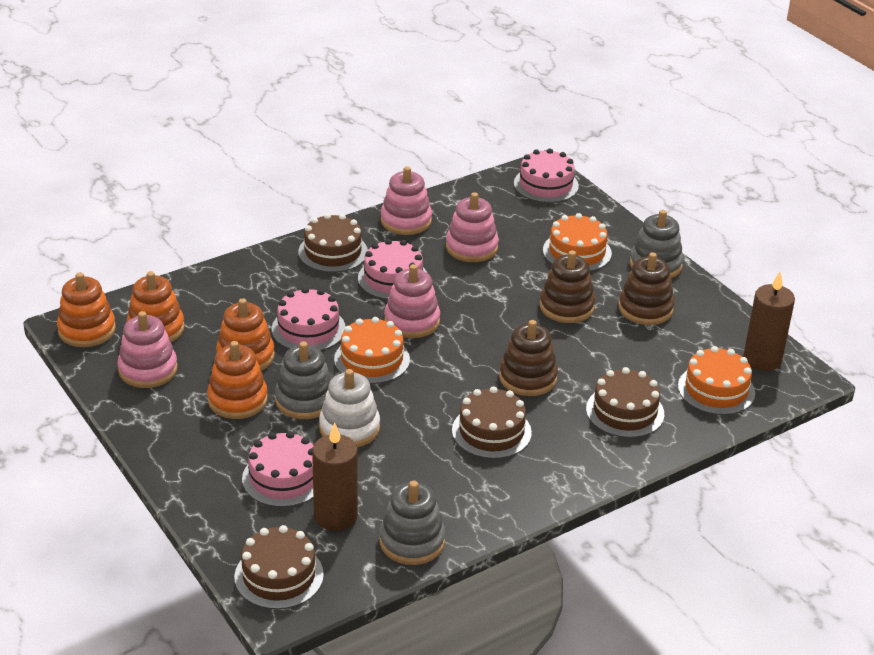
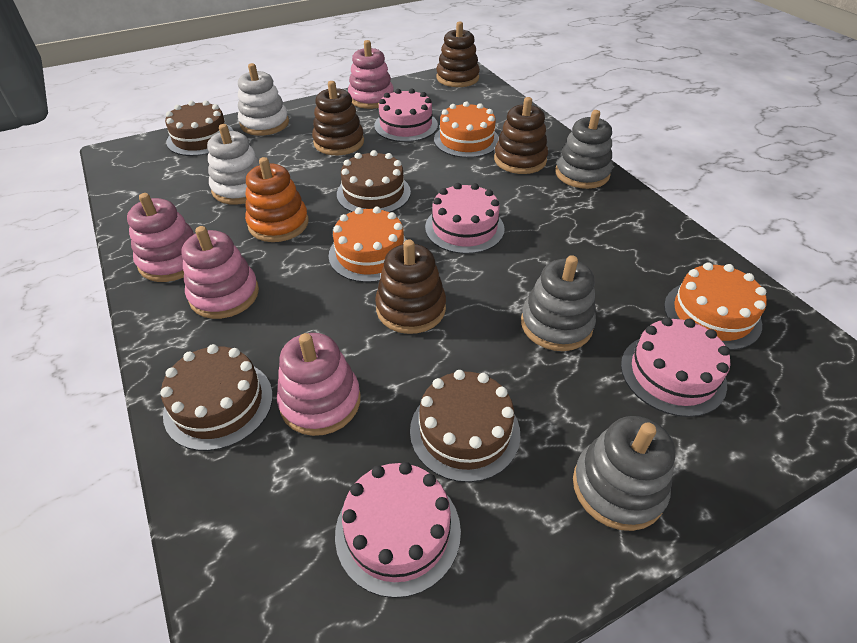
brown candle: [312,423,358,531] [744,272,795,371] = 2 -> none = 0
brown stacking toy: [499,320,558,396] [540,250,595,323] [618,252,674,325] = 3 -> [312,81,364,155] [375,240,446,334] [436,21,480,87] [494,97,548,174] = 4
orange stacking toy: [57,272,116,347] [126,271,184,342] [207,341,268,419] [216,298,275,371] = 4 -> [245,157,309,242] = 1
white stacking toy: [319,369,380,447] = 1 -> [207,124,260,205] [238,63,289,136] = 2

